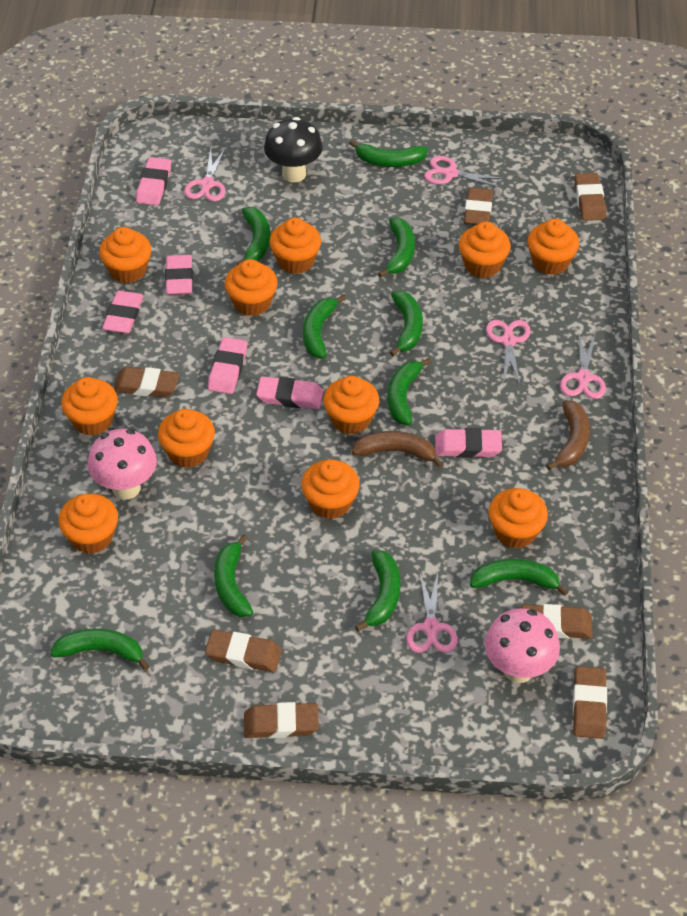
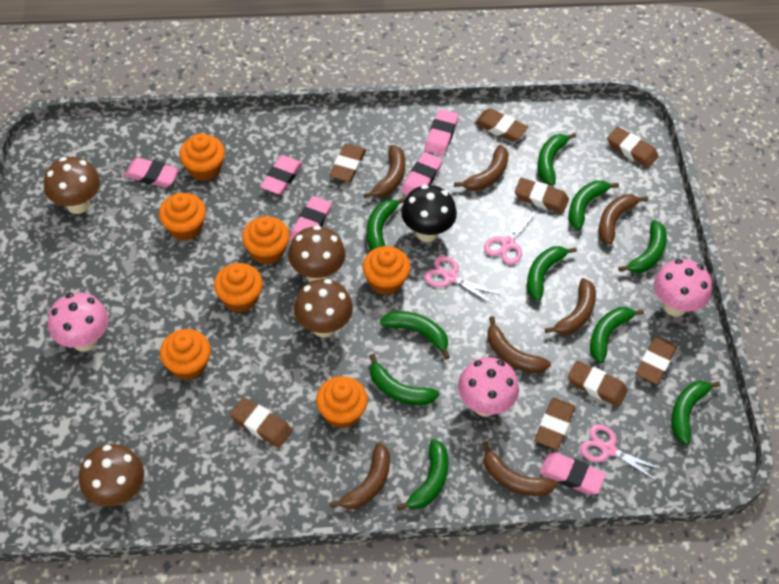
brown banana: [352,431,443,468] [546,400,590,470] = 2 -> [329,443,390,509] [363,145,406,198] [454,145,509,191] [482,441,558,496] [487,316,551,373] [545,278,596,335] [599,194,648,245] = 7
brown eraser: [114,367,179,397] [205,630,282,672] [244,702,319,739] [464,188,493,225] [522,604,593,639] [573,666,607,739] [575,173,606,221] = 7 -> [230,397,292,448] [329,143,366,182] [475,108,528,142] [515,178,569,214] [535,398,575,450] [568,361,628,407] [607,127,659,168] [636,337,677,384] = 8
brown mushroom: none = 0 -> [44,157,100,214] [79,444,144,507] [288,225,345,282] [294,279,353,337] = 4
orange cupcake: [58,494,118,554] [61,377,118,436] [99,227,151,283] [158,409,215,468] [225,259,278,316] [270,218,321,274] [301,459,360,519] [323,376,379,434] [459,222,511,278] [489,488,548,548] [527,219,579,275] = 11 -> [159,193,206,241] [160,329,211,380] [179,133,225,181] [214,263,263,312] [242,216,290,265] [316,376,368,429] [363,246,410,295] = 7
pink mushroom: [87,429,157,500] [485,608,560,683] = 2 -> [48,292,109,352] [458,357,519,416] [654,259,712,316] = 3
pink scissors: [184,149,225,201] [406,573,458,653] [424,156,505,188] [486,320,531,384] [560,335,606,399] = 5 -> [424,255,500,305] [484,208,537,265] [580,424,664,482] = 3

